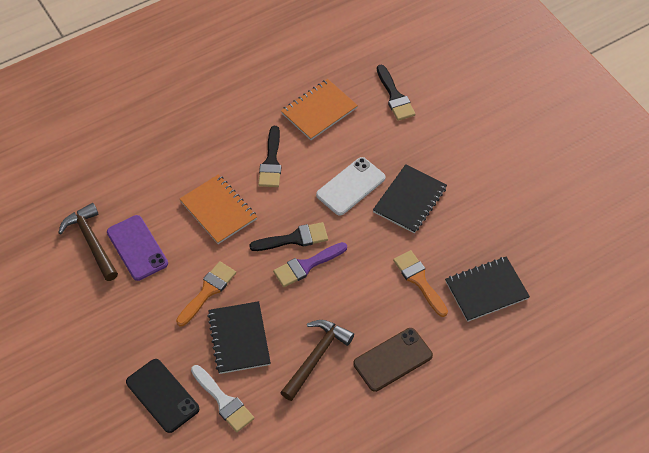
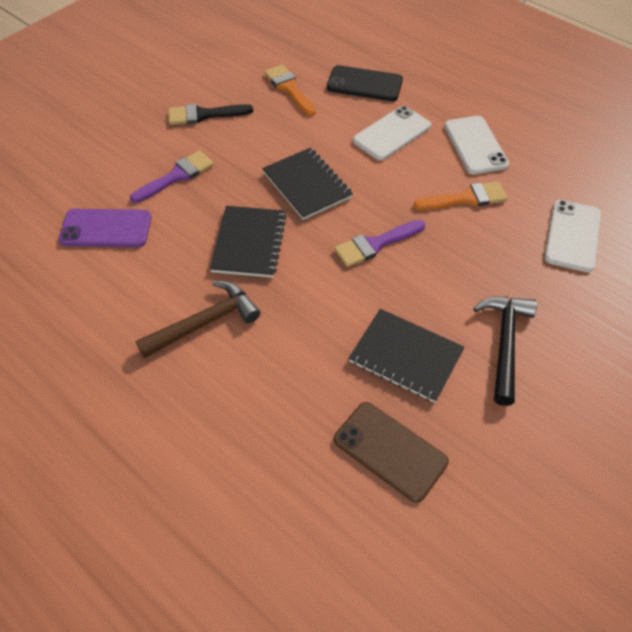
black brush: [249,222,328,251] [258,126,281,187] [377,65,416,121] = 3 -> [168,104,253,125] = 1
black hammer: none = 0 -> [473,296,537,406] = 1
brown hammer: [58,203,118,281] [280,320,354,401] = 2 -> [135,281,260,358] = 1
orange notebook: [180,174,257,244] [281,79,358,140] = 2 -> none = 0
purple brush: [273,242,347,287] = 1 -> [130,150,214,203] [334,220,425,267] = 2
white brush: [191,365,254,432] = 1 -> none = 0
white phone: [316,157,386,216] = 1 -> [353,106,431,160] [444,116,509,175] [544,200,601,272] = 3

